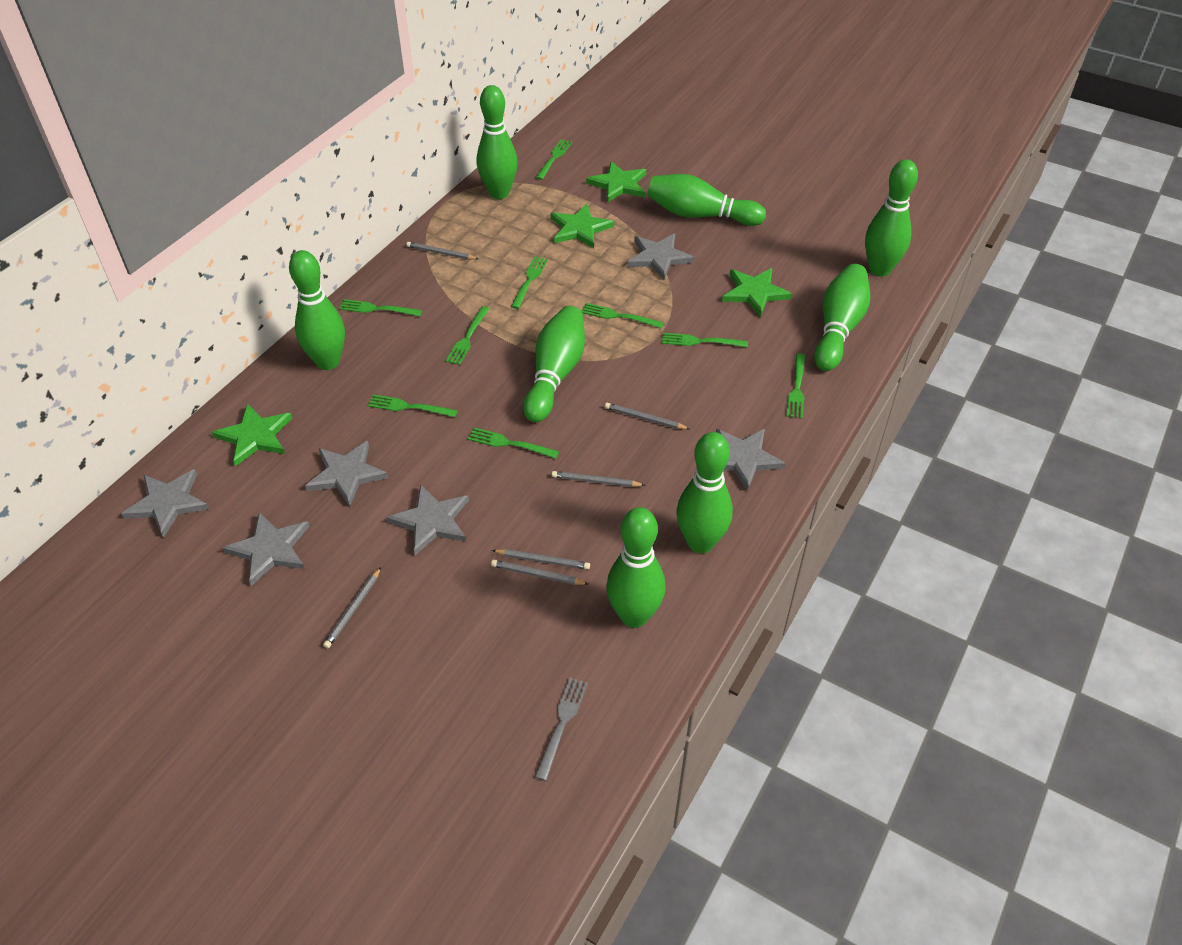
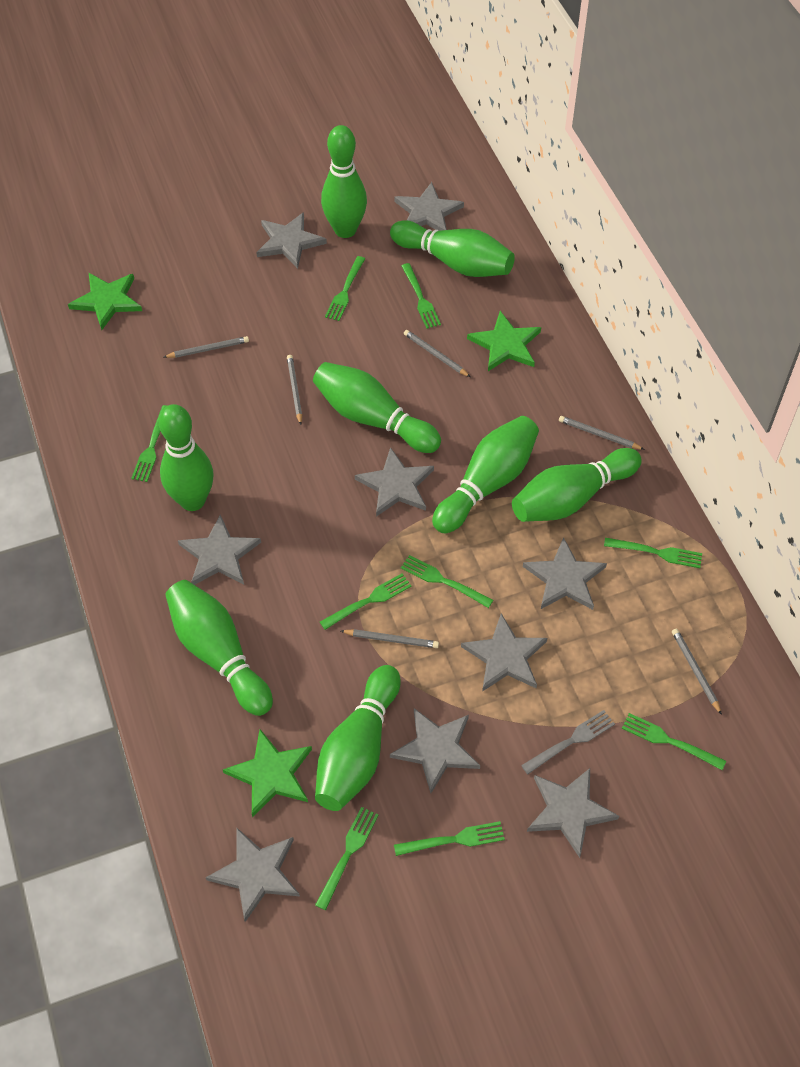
green star: [212,403,292,466] [551,204,614,248] [586,161,646,203] [722,268,792,317] = 4 -> [68,273,142,330] [223,729,312,817] [467,311,541,371] = 3
grey star: [121,469,209,538] [223,512,310,586] [305,441,389,507] [386,484,469,555] [627,234,694,280] [716,429,786,491] = 6 -> [178,515,261,585] [206,827,300,922] [256,212,327,269] [355,447,434,517] [390,708,480,793] [394,182,464,231] [461,614,547,692] [523,537,607,610] [527,768,619,858] = 9

